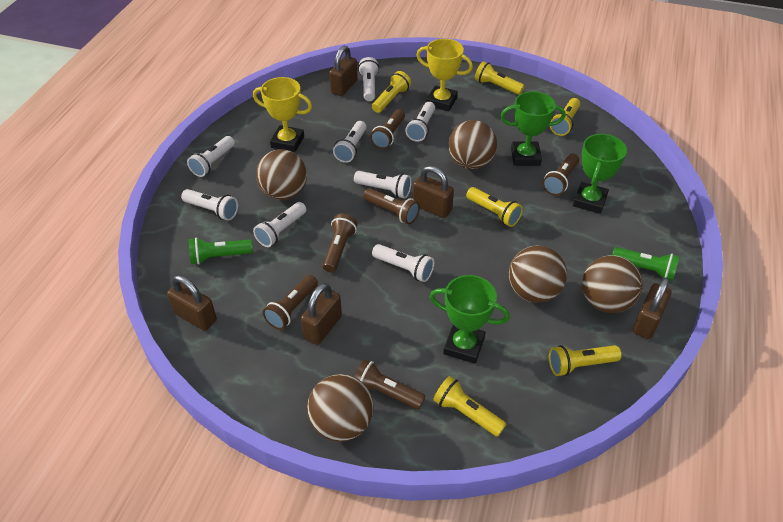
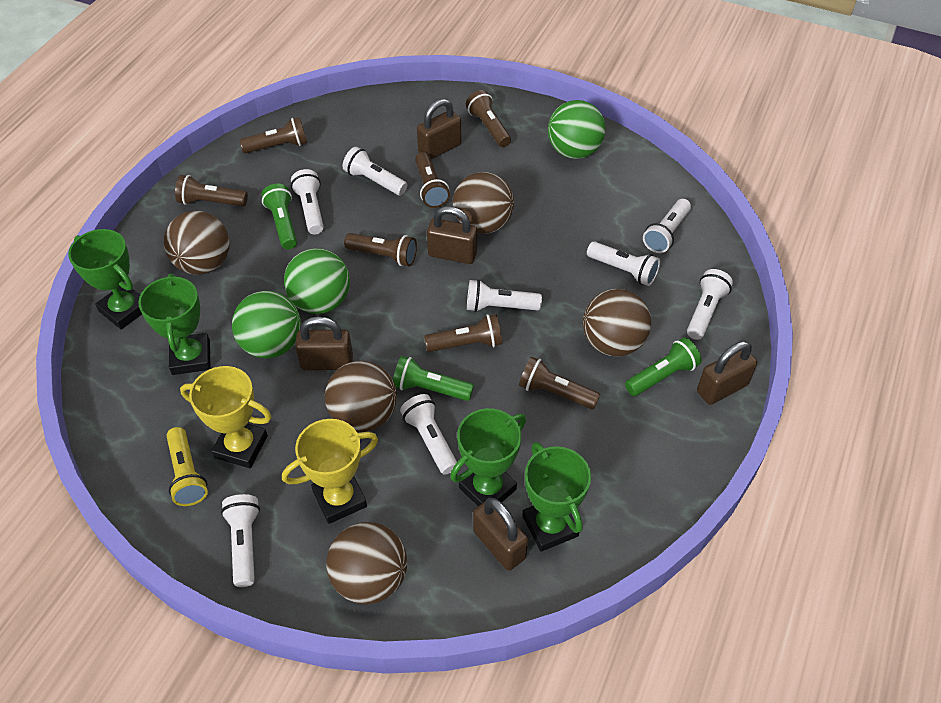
brown flashlight: [263,275,318,330] [323,214,358,273] [354,359,426,410] [363,188,420,224] [370,109,405,149] [543,153,579,195] = 6 -> [175,175,248,206] [239,117,307,153] [344,233,417,266] [415,152,450,208] [424,314,502,352] [466,90,511,147] [519,356,600,409] = 7
green ball: none = 0 -> [232,291,301,358] [284,248,350,314] [548,100,606,159] = 3
green flashlight: [189,237,253,265] [612,247,680,281] = 2 -> [261,184,297,249] [393,356,474,401] [625,338,702,396] = 3
green trophy: [430,275,510,364] [500,91,565,166] [573,134,627,214] = 3 -> [68,229,142,330] [138,274,211,375] [450,408,526,506] [523,442,591,552] = 4
yellow flashlight: [372,71,411,113] [433,376,506,437] [466,187,523,227] [475,61,525,95] [549,345,621,376] [550,98,581,136] = 6 -> [166,427,208,506] = 1

